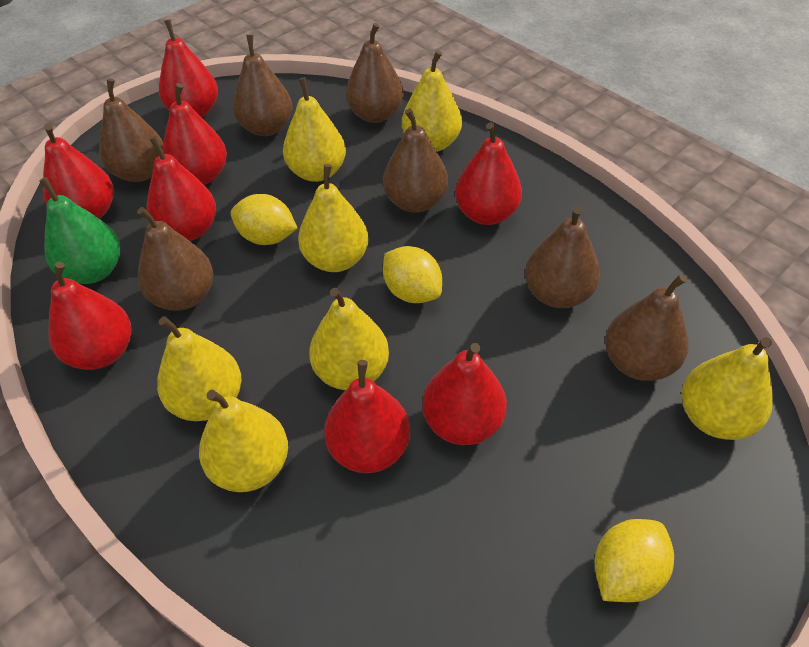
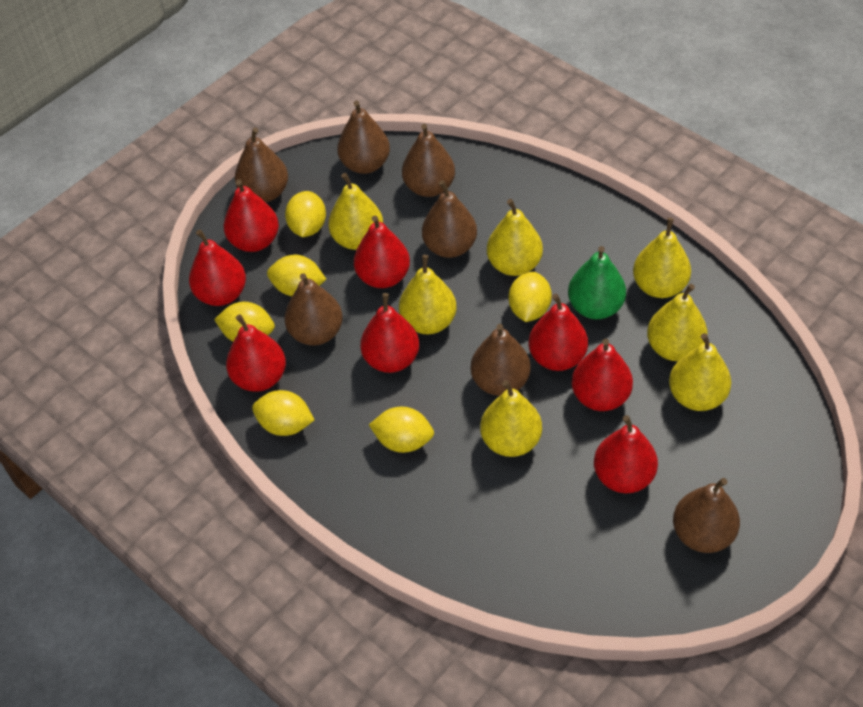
yellow lemon: [231,194,297,245] [383,246,442,303] [595,519,674,602] = 3 -> [214,302,275,341] [252,390,314,436] [267,255,326,296] [285,191,326,237] [369,407,434,453] [509,272,552,322] = 6

